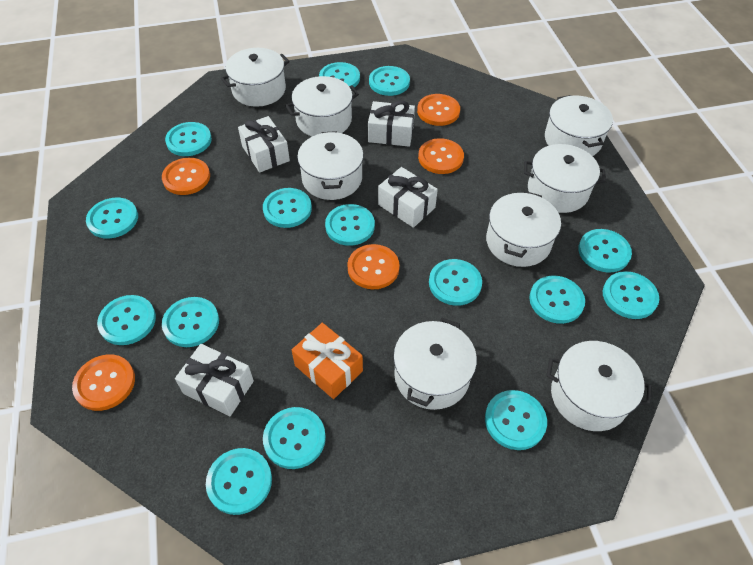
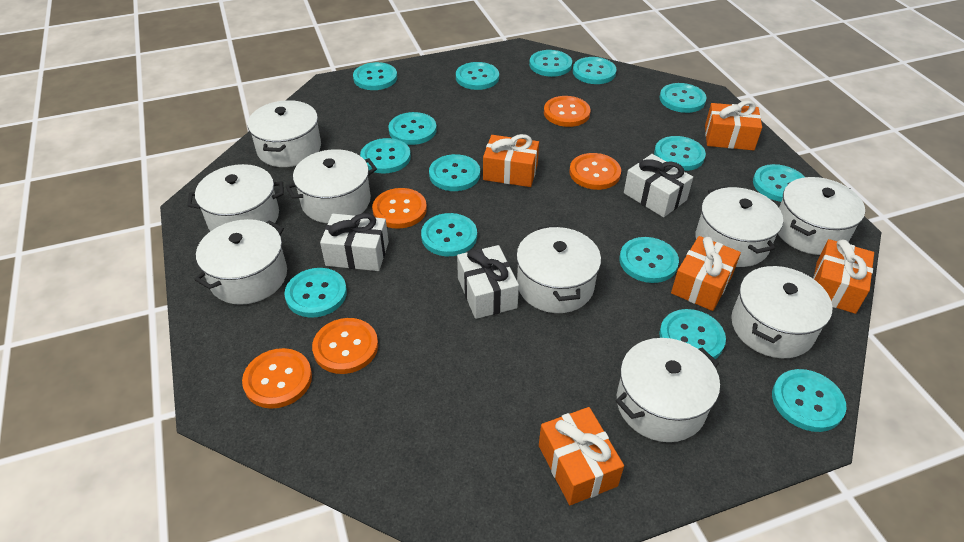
orange gift: [292,323,363,399] = 1 -> [483,134,539,187] [539,407,624,505] [671,236,741,311] [705,100,762,150] [813,239,874,314] = 5
white gift: [175,344,254,416] [238,116,290,173] [368,101,415,147] [378,167,438,228] = 4 -> [320,213,389,271] [457,245,519,319] [624,154,693,217] = 3
white pot: [221,48,290,107] [285,76,359,136] [297,131,364,200] [393,318,477,410] [486,191,561,267] [524,144,606,213] [545,95,613,156] [546,341,652,431] = 8 -> [187,164,284,231] [194,219,287,305] [247,100,321,167] [285,149,377,223] [516,226,601,313] [616,338,720,442] [696,187,783,267] [731,266,832,358] [778,177,865,255] = 9

